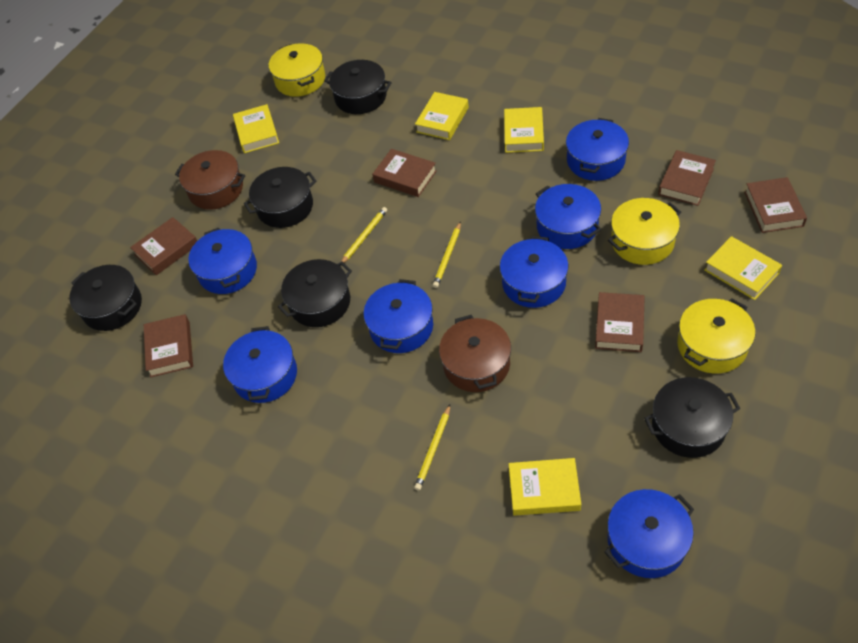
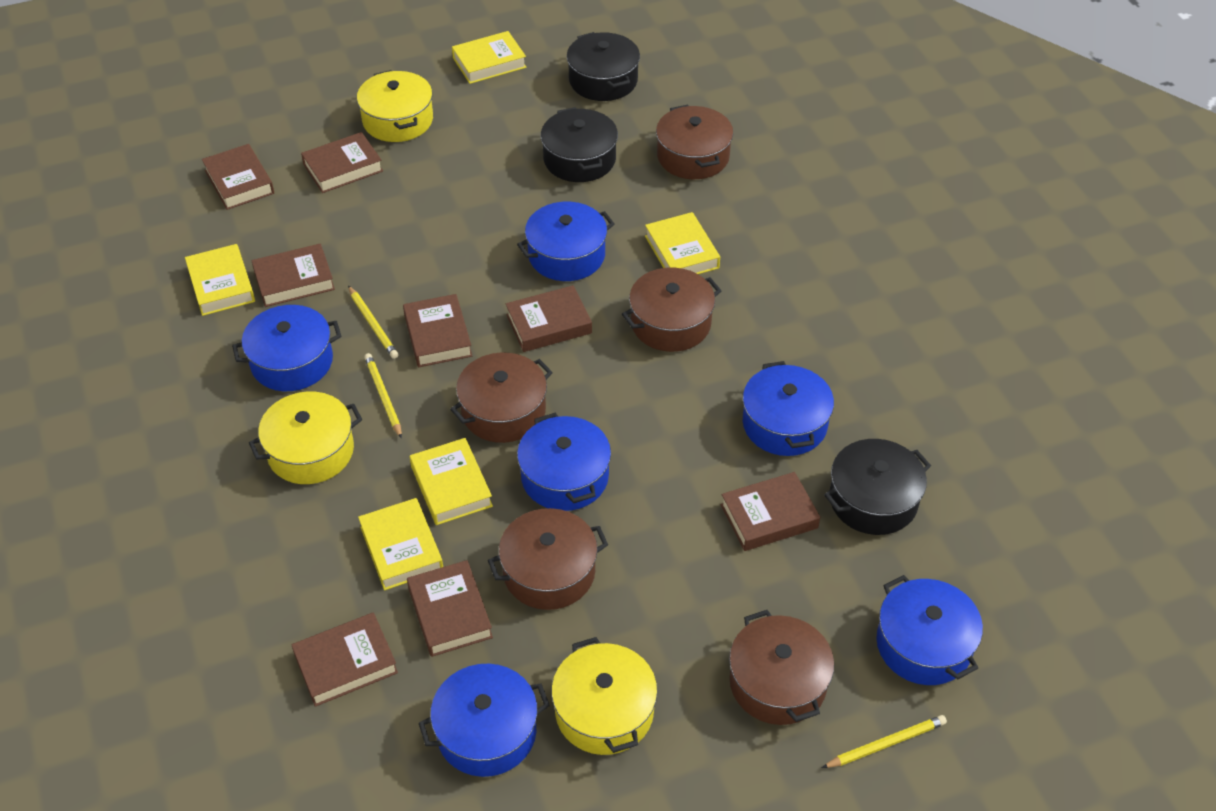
black pot: [69,265,142,331] [244,167,317,228] [278,259,352,327] [324,60,392,114] [644,377,741,458] = 5 -> [541,107,618,182] [567,32,640,101] [824,439,931,535] = 3
blue pot: [188,228,257,294] [223,326,297,403] [364,279,433,353] [500,236,569,308] [535,184,601,249] [566,118,629,181] [604,489,694,578] = 7 -> [232,305,341,391] [419,664,550,777] [517,202,615,281] [517,413,611,511] [743,361,834,456] [876,575,983,685] = 6
brown book: [130,217,197,275] [144,314,193,378] [372,149,437,197] [595,292,645,352] [658,150,716,206] [744,177,807,233] = 6 -> [202,144,274,210] [252,244,335,307] [292,612,398,707] [301,132,383,193] [403,294,472,367] [407,560,493,657] [506,285,592,352] [721,472,820,551] = 8
brown pot: [175,150,245,210] [439,315,511,392] = 2 -> [450,352,553,443] [488,508,608,610] [622,268,721,352] [656,105,733,179] [729,610,834,725] = 5

